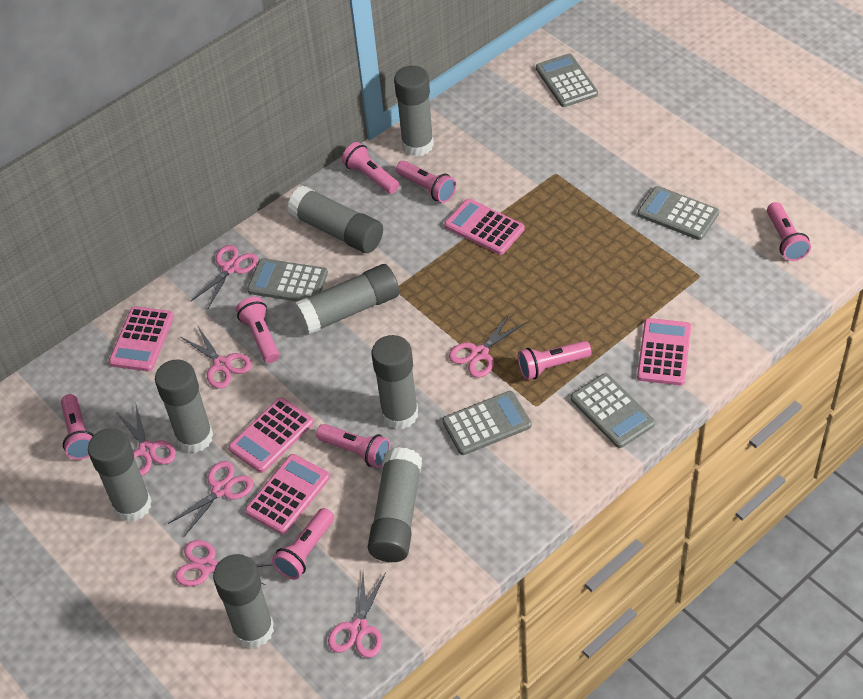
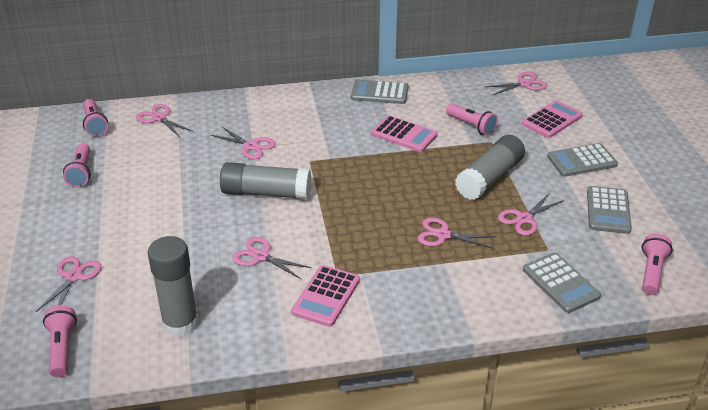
grey calculator: [247,258,328,302] [442,391,532,455] [536,54,598,107] [571,373,655,448] [638,186,719,240] = 5 -> [351,79,408,104] [523,253,601,313] [547,143,618,177] [587,186,632,234] = 4
grey glue stick: [88,428,152,522] [155,359,213,453] [213,554,274,649] [287,185,383,253] [294,264,399,335] [368,447,422,562] [372,335,418,429] [394,66,434,157] = 8 -> [147,236,199,337] [220,162,311,200] [455,135,525,200] = 3
pink calculator: [109,306,174,371] [228,398,314,473] [245,454,330,534] [444,199,525,255] [637,318,691,385] = 5 -> [291,265,360,327] [371,115,438,152] [522,100,583,138] = 3
pink flashlight: [61,394,94,460] [236,297,279,363] [272,508,334,580] [316,424,390,468] [342,142,399,194] [396,161,456,203] [518,341,592,380] [767,202,811,261] = 8 -> [43,305,77,377] [63,143,91,187] [83,99,108,137] [446,103,498,136] [642,234,673,295] = 5

